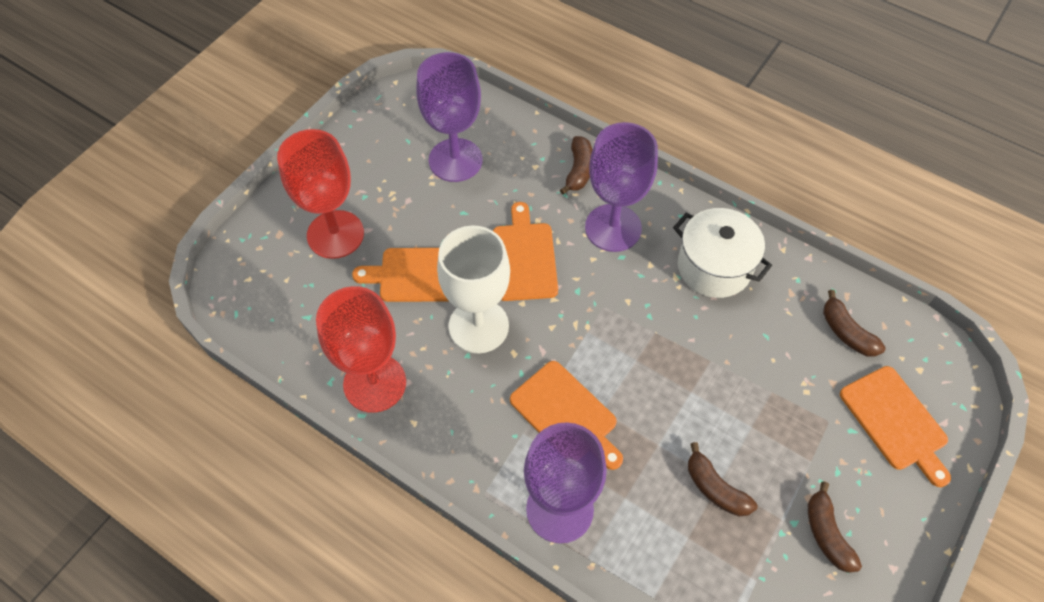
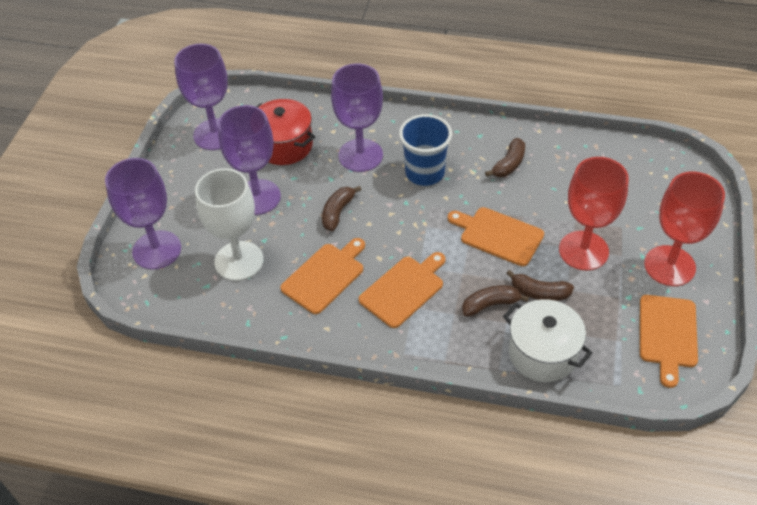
blue cup: none = 0 -> [399,114,452,186] = 1
purple goblet: [416,52,483,182] [524,422,607,543] [585,122,658,252] = 3 -> [105,158,181,270] [174,44,228,150] [218,105,281,215] [331,63,383,172] = 4
red pot: none = 0 -> [256,99,315,165] = 1

